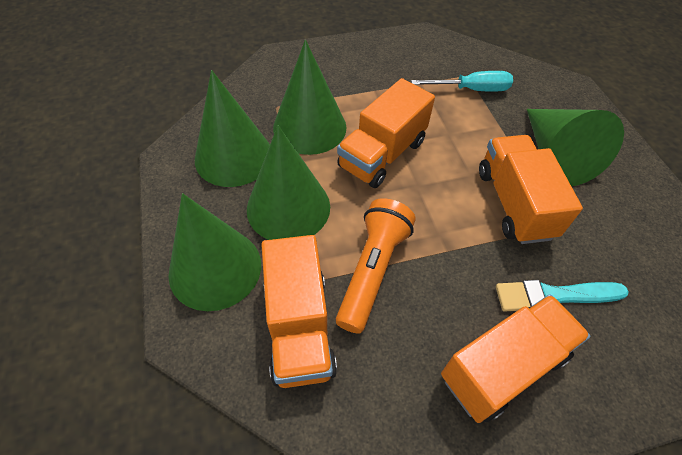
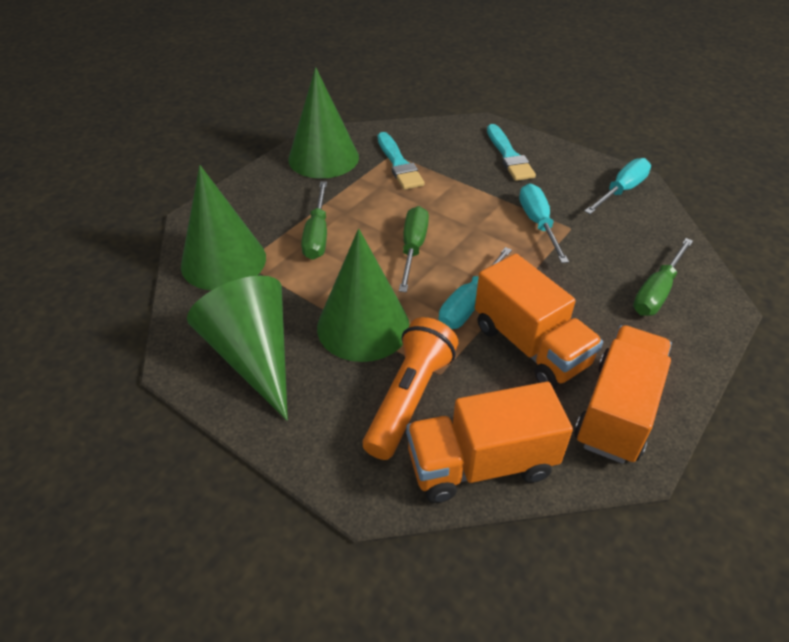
green cone: [168,193,261,311] [195,70,270,187] [247,125,330,240] [273,40,347,155] [527,109,624,186] = 5 -> [181,165,266,290] [187,276,288,421] [288,67,359,179] [317,229,410,362] = 4
green screwdriver: none = 0 -> [301,181,327,260] [399,206,429,292] [633,238,693,316] = 3
orange truck: [261,235,337,388] [337,78,435,188] [441,294,590,423] [479,135,583,244] = 4 -> [406,382,573,503] [475,254,603,388] [574,325,672,464] = 3
turquoise brush: [496,280,629,312] = 1 -> [378,132,425,190] [487,124,536,181] = 2
turquoise screwdriver: [411,71,513,92] = 1 -> [439,247,512,329] [519,183,569,263] [584,158,651,214] = 3

